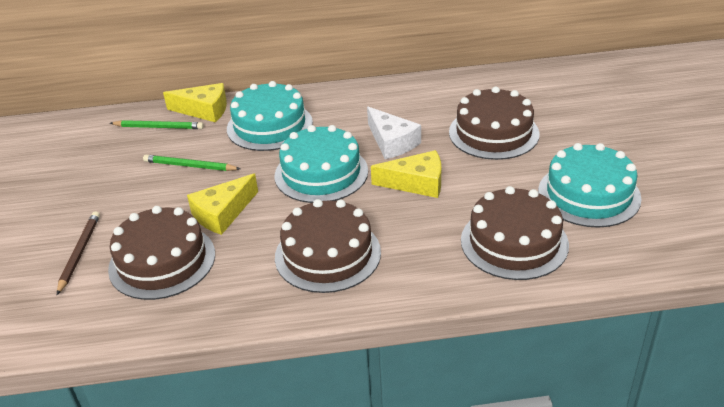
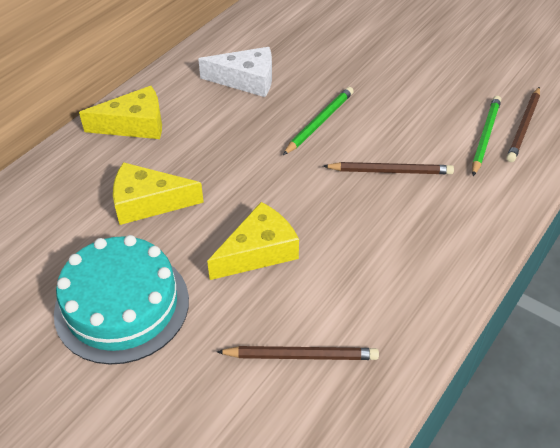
brown cake: [108,206,215,300] [275,199,381,293] [449,86,540,160] [461,186,569,280] = 4 -> none = 0
brown pencil: [57,211,100,295] = 1 -> [217,346,379,360] [323,162,454,174] [507,87,540,162] = 3
turquoise cake: [227,81,313,151] [275,125,368,203] [538,143,641,228] = 3 -> [54,235,189,365] = 1

